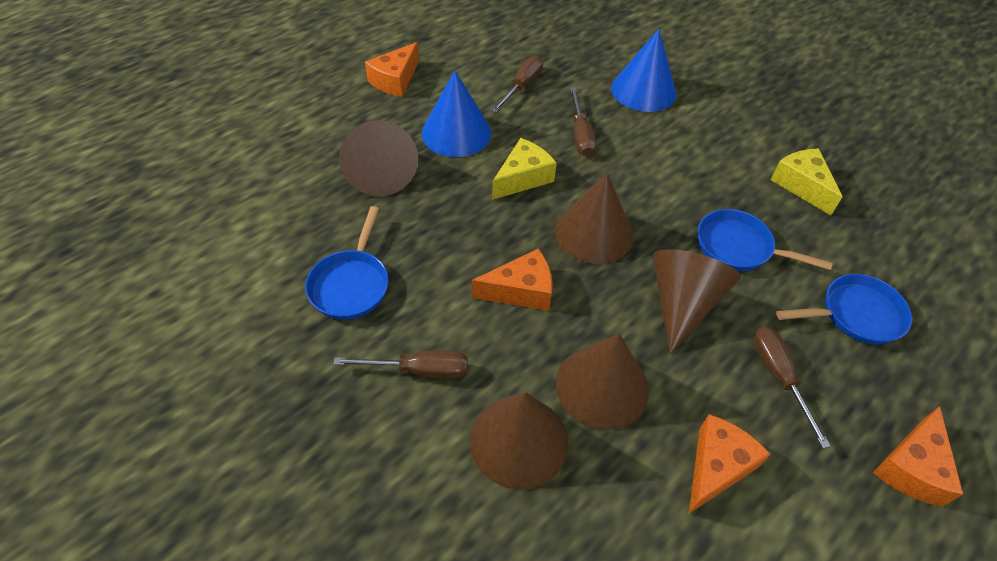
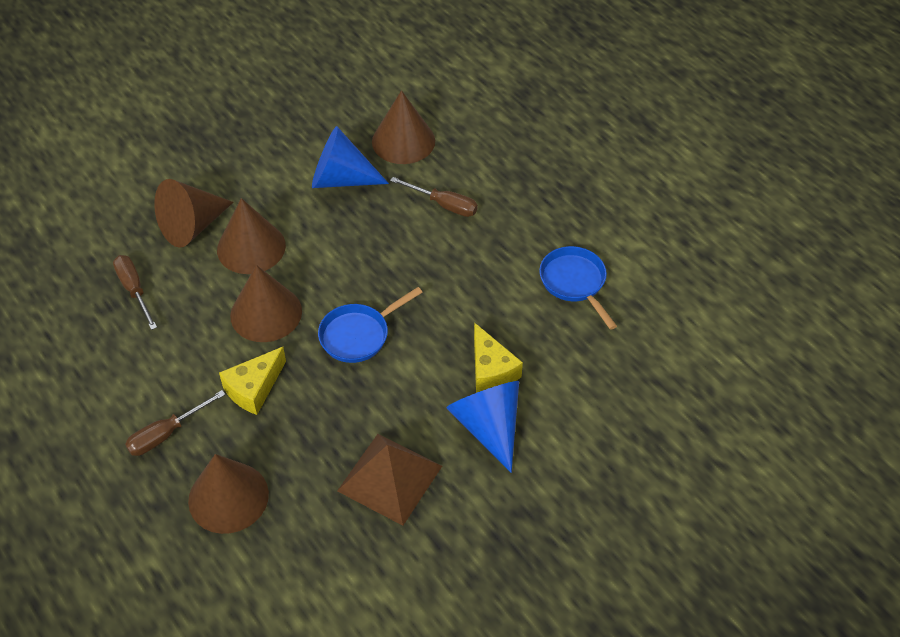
blue pan: [305,206,389,320] [698,209,833,271] [776,274,912,344] = 3 -> [318,287,423,363] [539,246,617,330] = 2
brown pyramid: none = 0 -> [337,434,442,526] = 1
brown screwdriver: [334,350,467,379] [491,56,543,113] [570,87,596,157] [753,326,830,448] = 4 -> [113,255,157,330] [125,390,226,456] [390,177,478,217] = 3
orange cheese: [365,42,419,97] [472,248,552,311] [689,414,771,513] [873,406,963,507] = 4 -> none = 0

